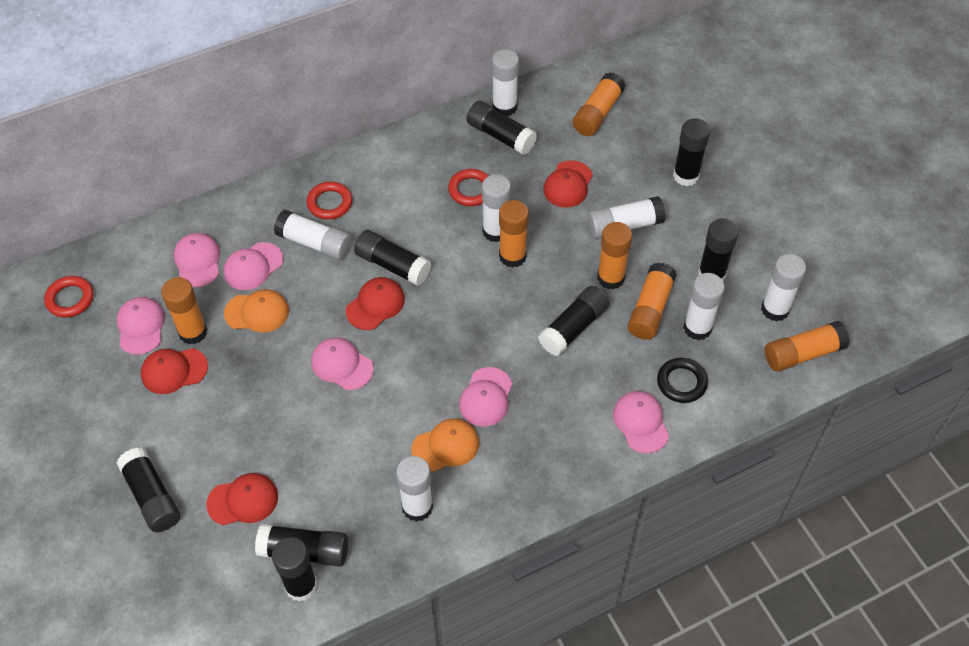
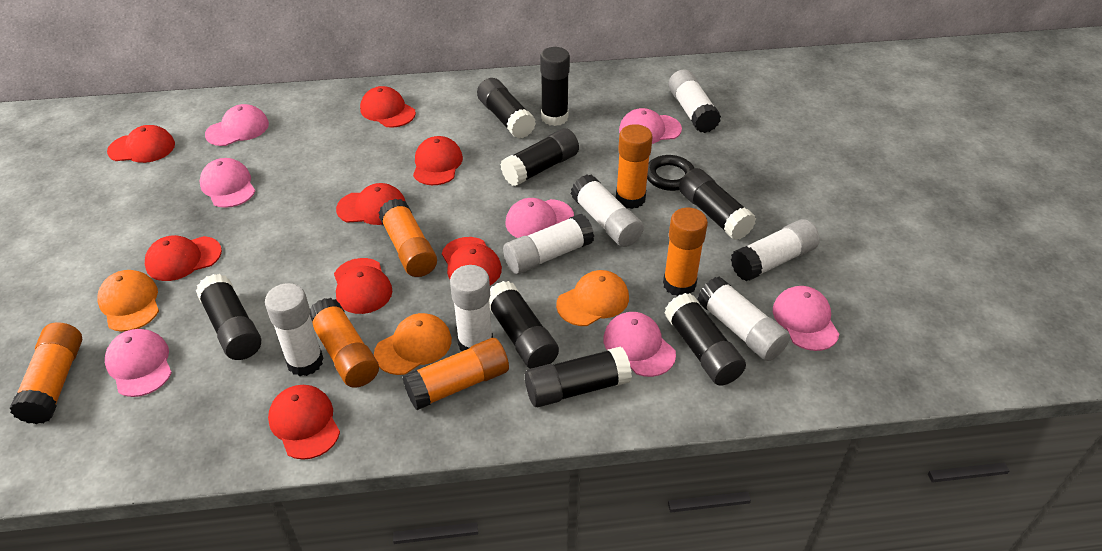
orange cap: [224,289,289,333] [411,418,479,472] = 2 -> [97,270,159,332] [374,313,452,375] [556,270,629,326] = 3
pink cap: [117,297,165,355] [174,233,220,287] [224,242,283,290] [311,337,374,390] [459,367,512,427] [613,391,669,454] = 6 -> [105,329,172,397] [199,158,255,208] [205,104,269,146] [506,198,574,238] [603,312,676,377] [619,108,682,144] [773,286,839,351] = 7
red cap: [141,348,208,394] [206,473,278,525] [346,277,405,330] [543,160,593,208] = 4 -> [107,125,175,163] [145,235,222,281] [268,385,340,460] [334,258,392,314] [336,183,405,225] [360,86,416,128] [413,136,463,185] [442,237,502,285] = 8
red ring: [44,276,93,318] [306,182,352,220] [448,169,489,206] = 3 -> none = 0

